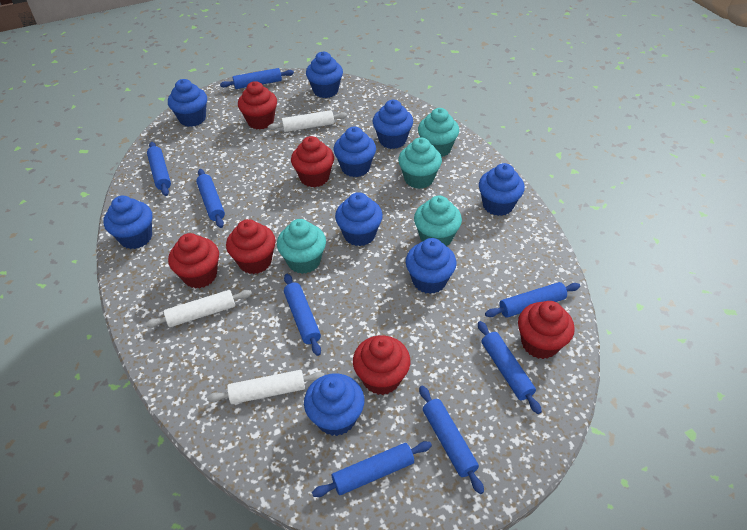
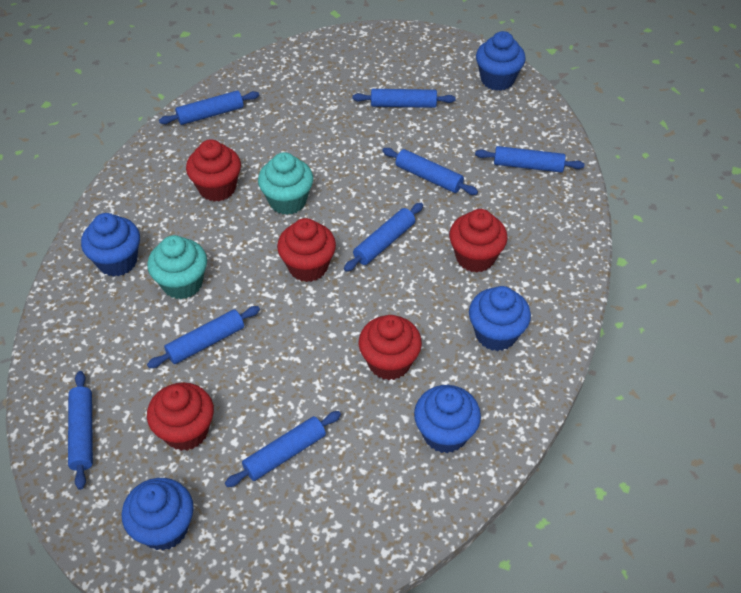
blue cupcake: [104,196,152,249] [168,79,207,127] [304,374,364,436] [306,52,343,98] [334,127,376,177] [335,192,383,246] [373,100,413,149] [406,238,456,294] [479,163,525,216] = 9 -> [81,213,140,277] [122,478,194,550] [414,385,481,453] [469,286,531,351] [476,31,526,91] = 5
red cupcake: [168,233,219,289] [226,219,276,274] [238,81,277,129] [291,136,334,187] [353,335,410,395] [518,301,575,359] = 6 -> [147,382,214,451] [186,140,241,202] [277,218,336,282] [359,315,422,380] [449,209,508,272] = 5
turquoise cupcake: [277,219,326,274] [398,137,442,189] [414,196,462,246] [418,108,459,157] = 4 -> [147,235,207,299] [258,152,313,215] = 2
white rolling pin: [146,290,252,328] [207,370,324,404] [268,110,347,132] = 3 -> none = 0

